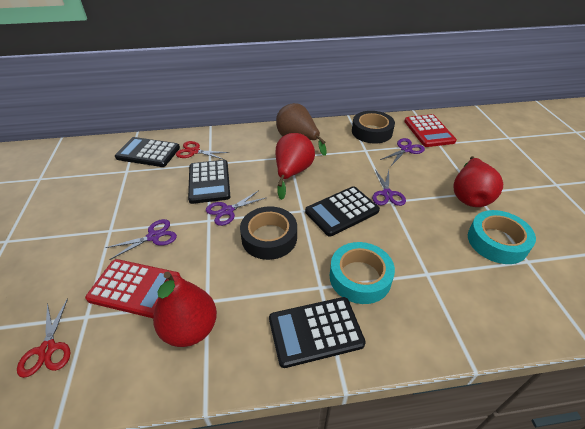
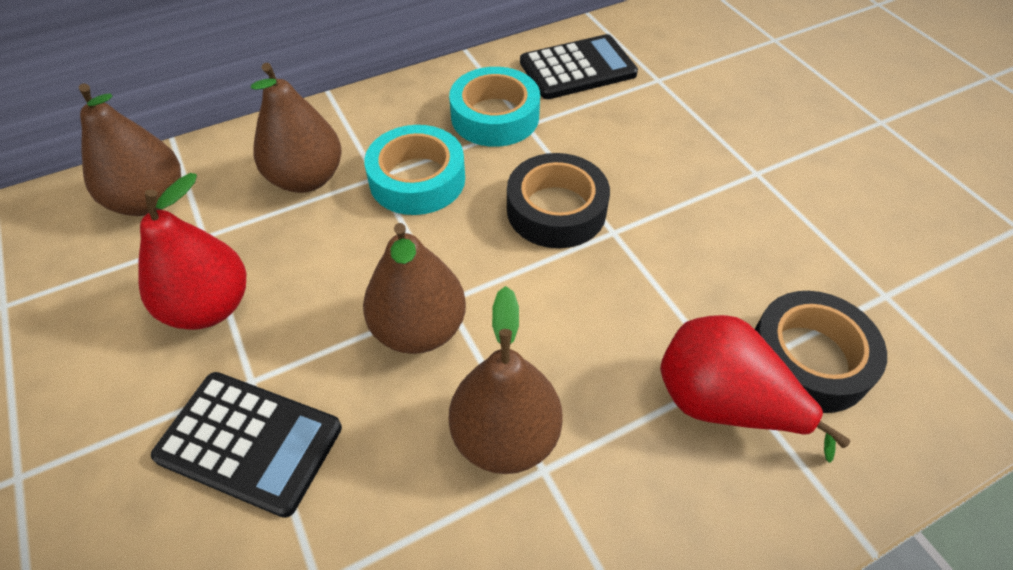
black calculator: [115,137,180,167] [188,160,230,204] [269,297,366,368] [305,186,380,237] = 4 -> [151,372,342,518] [520,34,638,99] = 2
brown pear: [276,103,327,156] = 1 -> [79,83,181,216] [251,63,342,193] [363,223,466,354] [449,286,563,474] = 4
purple scissors: [105,219,177,260] [206,190,267,226] [372,169,406,206] [380,138,425,166] = 4 -> none = 0
red calculator: [85,259,181,318] [404,114,457,147] = 2 -> none = 0
red pear: [153,271,217,347] [275,133,315,200] [454,156,503,207] = 3 -> [139,173,246,330] [660,315,850,463] = 2
red scissors: [17,298,70,378] [176,141,229,159] = 2 -> none = 0

